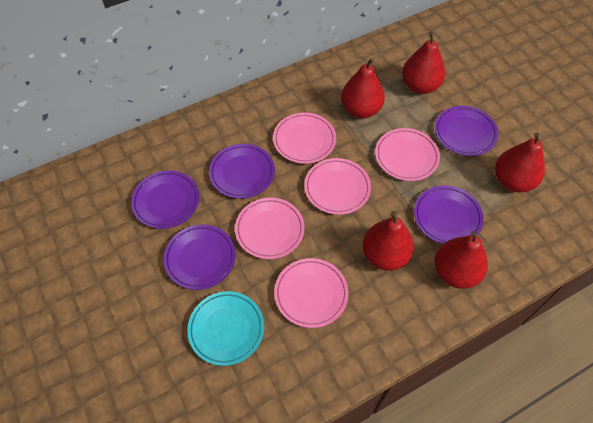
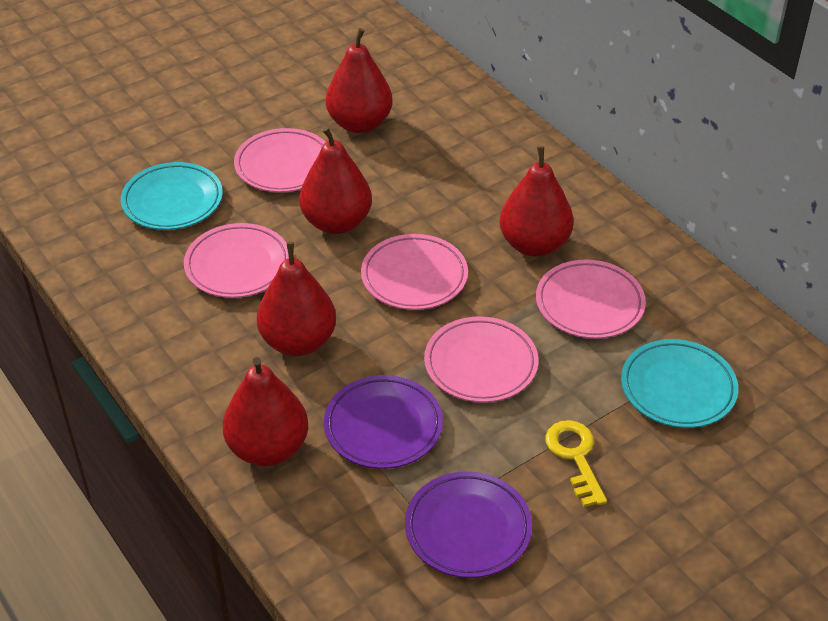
purple plate: [131,171,199,229] [164,225,236,290] [209,144,275,199] [414,186,484,244] [435,106,499,156] = 5 -> [324,375,443,469] [405,471,532,578] = 2
turquoise plate: [187,291,264,366] = 1 -> [121,162,223,230] [621,339,738,428] = 2
yellow key: none = 0 -> [545,420,607,507] = 1

